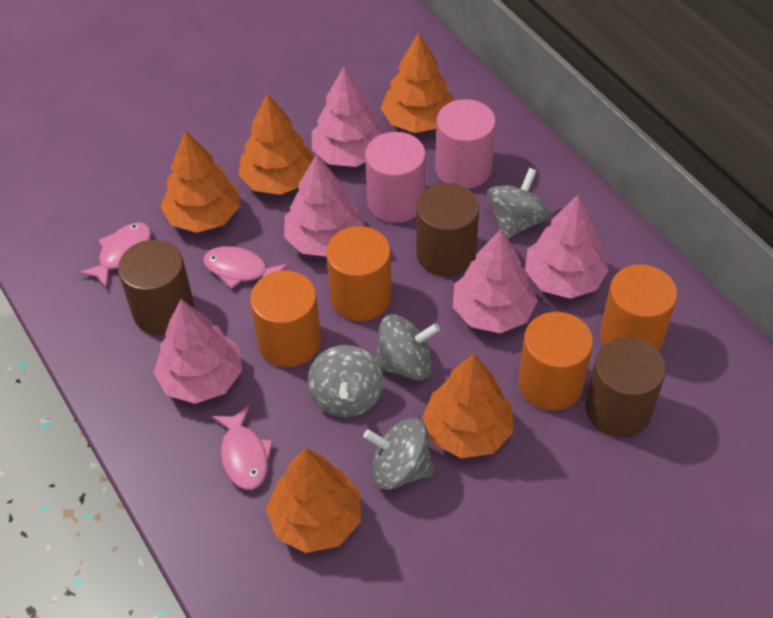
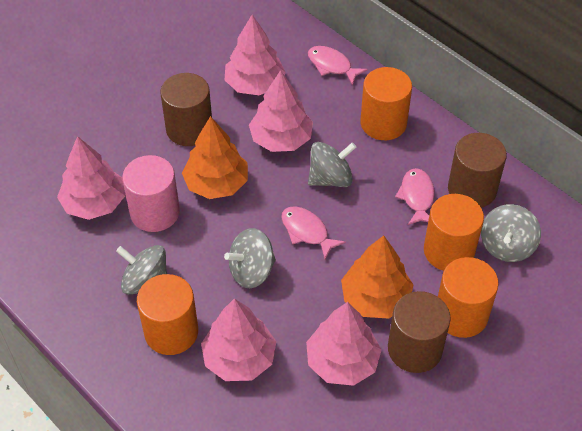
orange tree: [160,130,240,233] [239,93,313,195] [266,448,361,553] [381,33,453,133] [422,354,513,458] = 5 -> [182,116,248,199] [341,235,413,319] = 2
pink cylinder: [365,132,426,223] [435,99,496,189] = 2 -> [122,155,180,232] = 1

